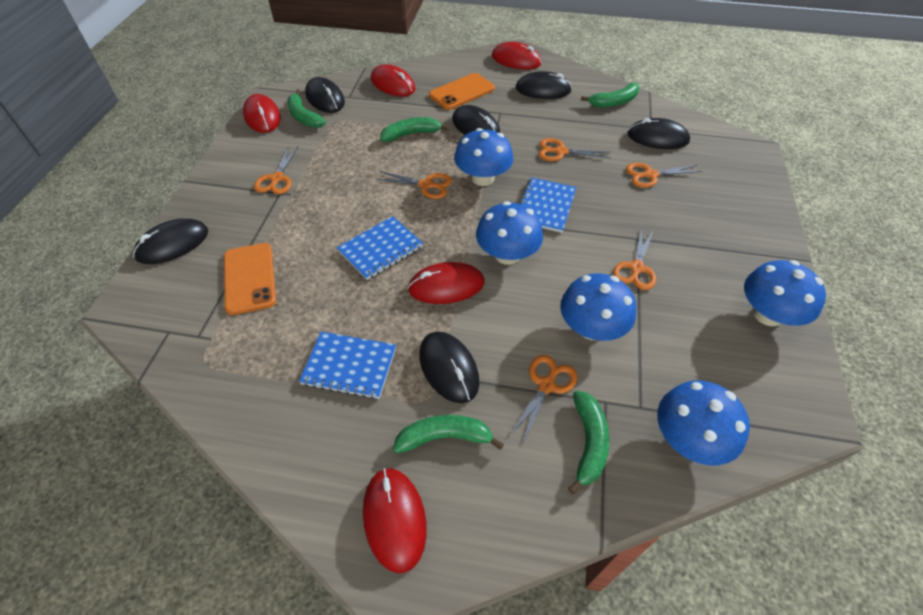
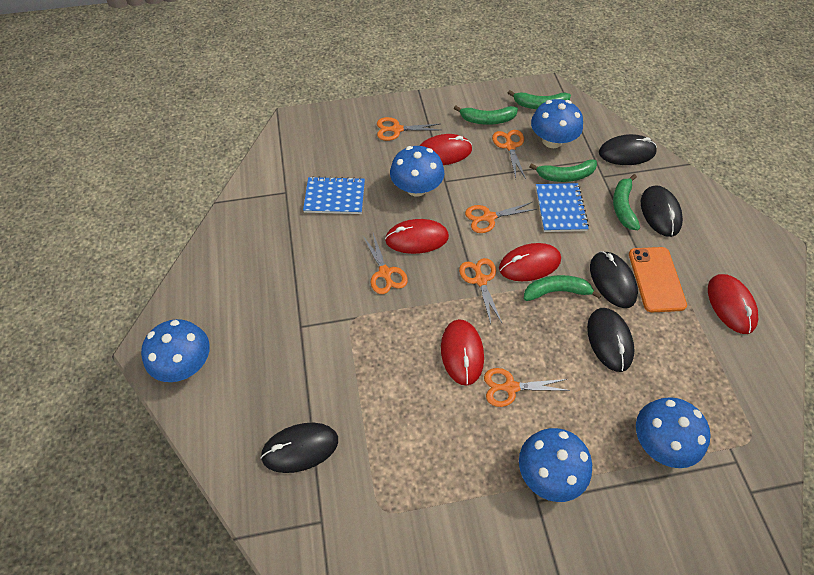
black mouse: [133,219,208,264] [305,77,345,113] [419,331,480,403] [452,105,500,135] [516,71,572,99] [627,118,690,149] = 6 -> [260,423,338,473] [587,308,635,372] [590,251,638,308] [599,134,657,165] [641,185,683,237] = 5
blue notebook: [299,332,396,399] [337,216,423,280] [519,177,577,233] = 3 -> [303,176,365,214] [536,183,589,232] = 2
orange phone: [224,243,276,315] [429,73,495,110] = 2 -> [629,247,687,312] = 1

